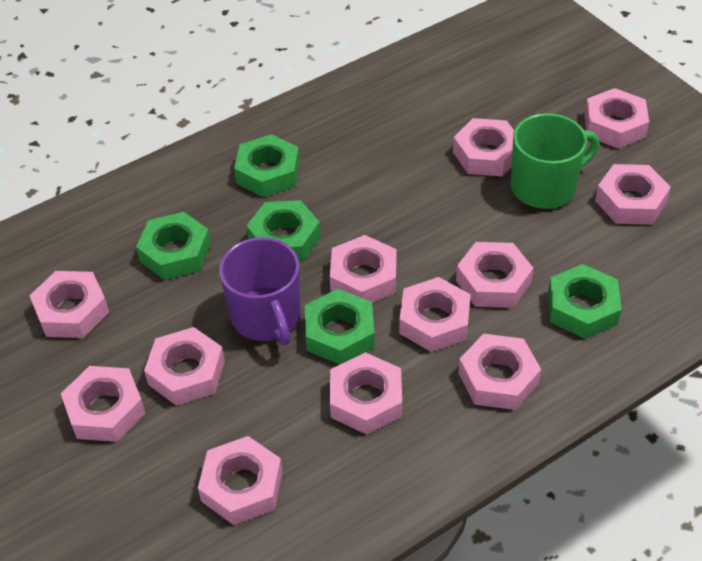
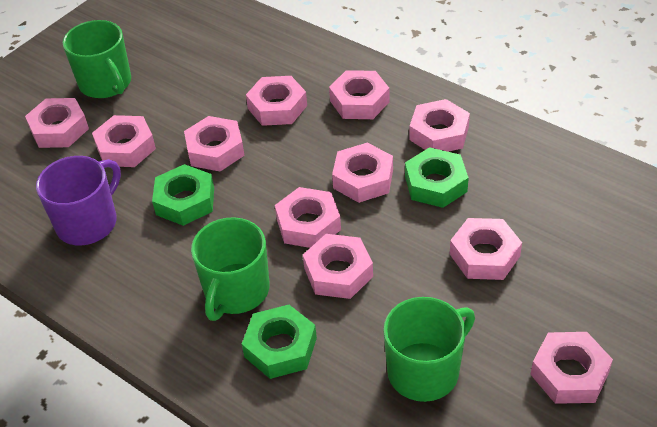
green mug: [511,113,599,209] = 1 -> [63,20,131,98] [191,217,270,321] [383,297,475,402] = 3
green nut: [136,212,211,280] [234,134,300,197] [247,200,321,262] [305,289,375,364] [548,264,622,339] = 5 -> [152,164,214,226] [242,305,317,379] [405,147,469,208] = 3
pink nut: [29,271,109,338] [61,366,145,442] [144,327,225,406] [198,436,283,525] [330,235,397,303] [330,352,402,435] [399,277,471,352] [453,118,514,177] [456,242,533,308] [458,334,541,410] [584,88,649,148] [595,164,671,225] = 12 -> [25,98,89,148] [92,115,156,167] [184,116,245,171] [246,76,307,126] [275,187,341,248] [303,234,373,299] [329,70,390,119] [332,143,393,203] [409,99,470,152] [450,218,522,280] [530,332,613,404] = 11

